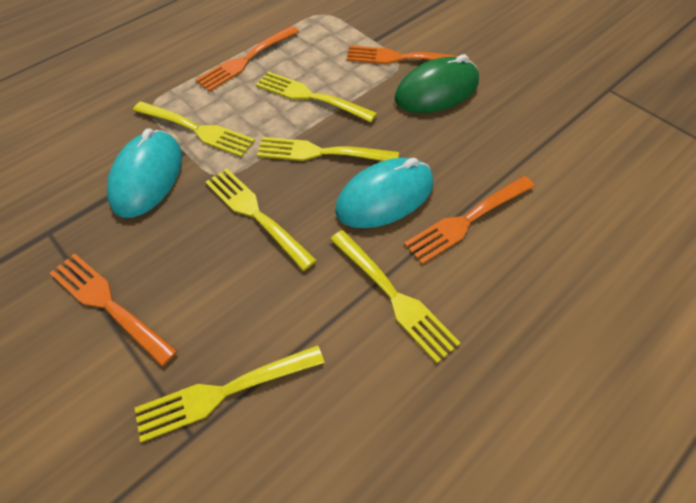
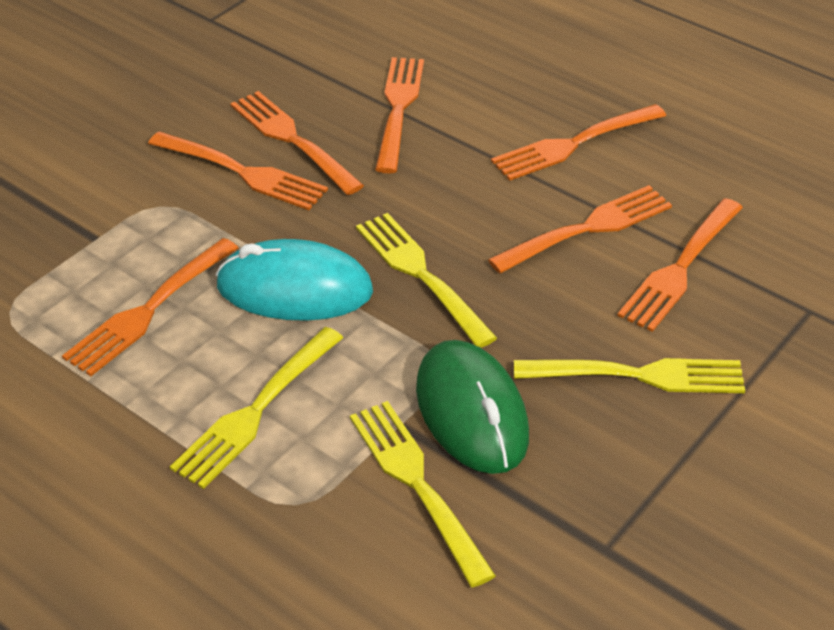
orange fork: [50,253,177,366] [195,26,299,92] [346,45,470,64] [404,176,535,264] = 4 -> [62,238,239,376] [148,131,328,210] [230,91,364,195] [375,57,424,173] [488,185,672,273] [491,104,666,181] [617,198,743,332] = 7
turquoise mouse: [107,129,182,218] [335,158,433,228] = 2 -> [216,239,373,321] = 1
yellow fork: [133,101,255,157] [135,345,325,442] [205,168,317,271] [256,71,377,122] [257,137,399,161] [330,230,461,363] = 6 -> [170,327,343,489] [350,401,496,587] [356,213,497,348] [514,358,745,393] = 4

